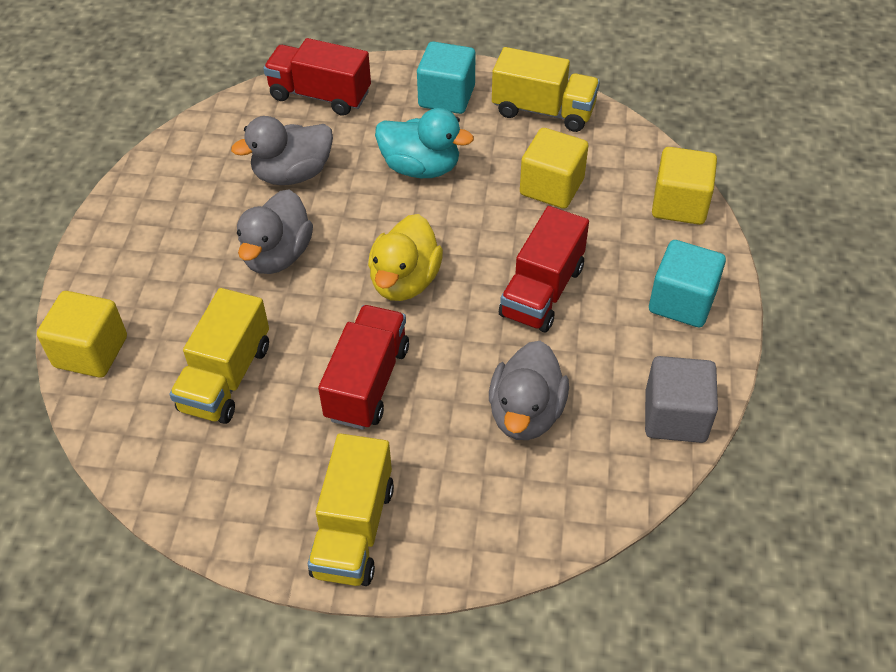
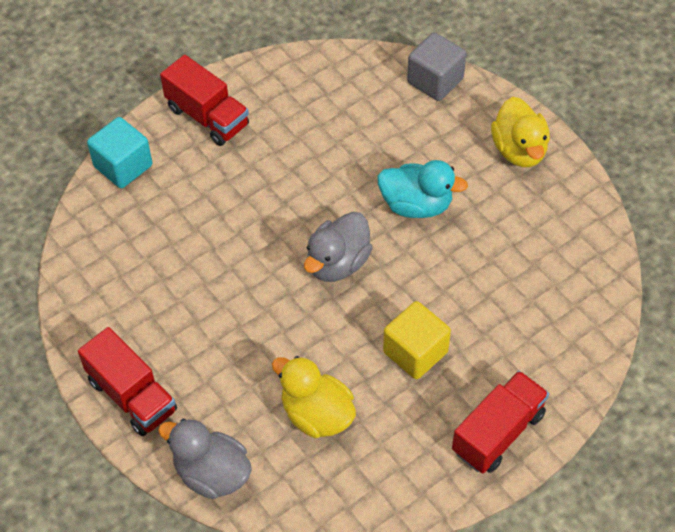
grey duck: [231,116,333,185] [237,189,313,274] [489,341,569,440] = 3 -> [158,419,252,499] [304,212,373,282] = 2
turquoise cube: [417,41,476,114] [649,240,726,328] = 2 -> [87,117,152,188] = 1
yellow cube: [37,291,127,378] [520,128,588,209] [652,147,717,225] = 3 -> [383,301,451,379] = 1
yellow duck: [368,214,443,301] = 1 -> [272,356,356,438] [491,97,550,167] = 2
yellow truck: [169,288,269,424] [308,433,394,586] [492,47,600,132] = 3 -> none = 0

